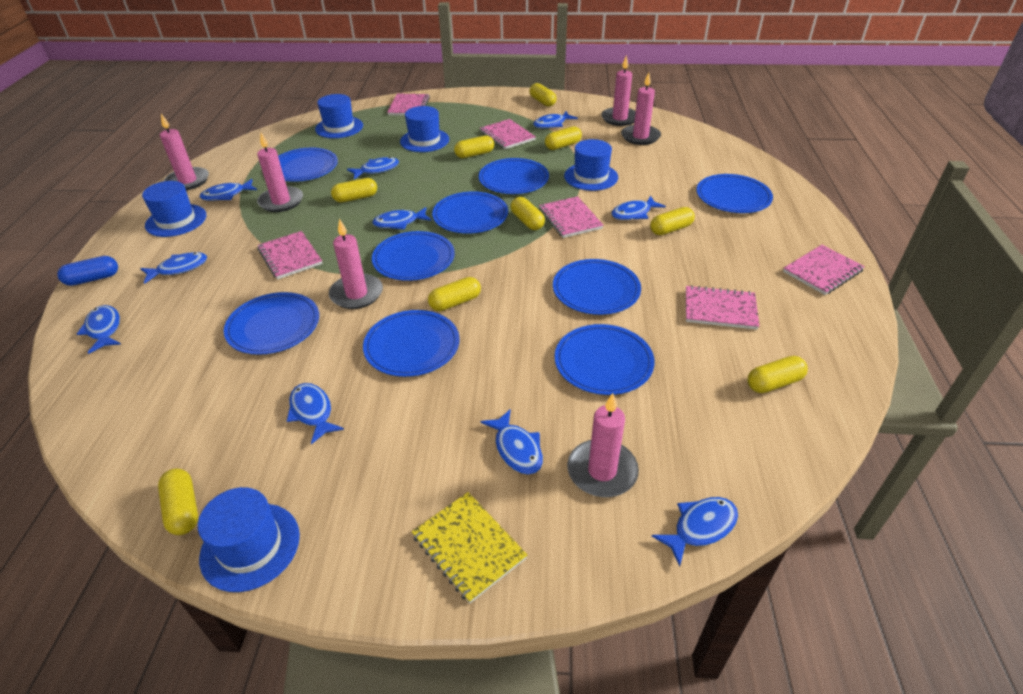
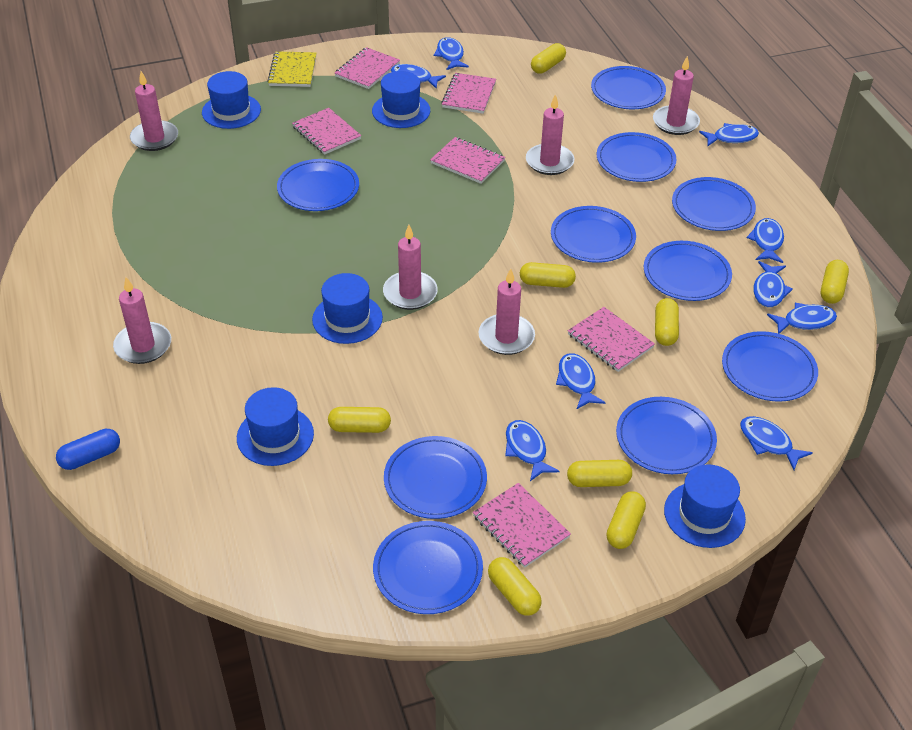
blue fish: [77,305,121,354] [140,252,207,284] [200,179,257,201] [287,383,344,444] [347,157,399,179] [372,207,432,230] [481,409,543,475] [533,111,578,128] [611,196,666,220] [652,497,738,567] = 10 -> [391,64,446,89] [434,37,469,70] [505,420,559,481] [556,353,606,410] [699,123,759,147] [740,416,813,470] [747,218,784,263] [753,261,793,307] [767,303,837,334] = 9
blue plate: [224,292,319,355] [278,148,338,182] [363,310,460,377] [372,231,455,281] [432,191,508,234] [479,158,549,194] [553,259,641,315] [555,324,655,395] [697,174,773,213] = 9 -> [277,159,359,211] [373,521,483,614] [384,436,487,519] [551,206,636,263] [591,66,666,109] [597,132,677,182] [616,397,717,474] [644,241,732,301] [672,177,756,231] [722,331,818,402] = 10
yellow capsule: [158,469,198,535] [331,178,377,202] [428,277,481,311] [454,135,494,158] [511,197,545,230] [529,83,557,107] [545,126,582,150] [650,207,695,235] [747,356,808,393] = 9 -> [328,407,391,433] [488,557,542,616] [520,262,576,288] [531,43,566,74] [567,460,632,487] [606,491,646,549] [655,298,679,346] [821,260,849,304] = 8

